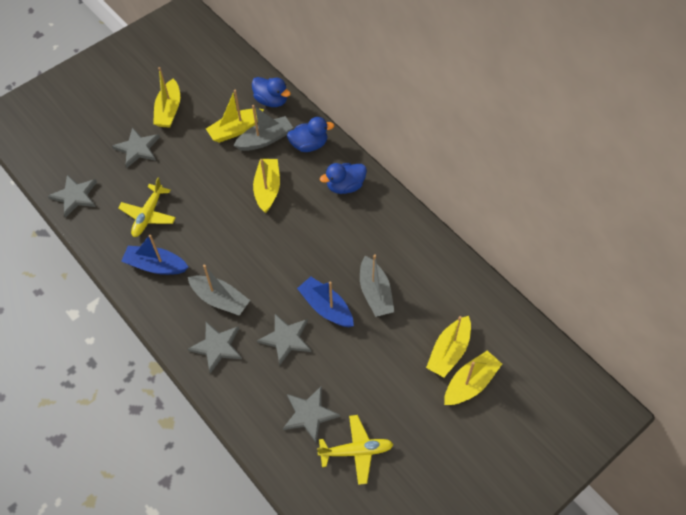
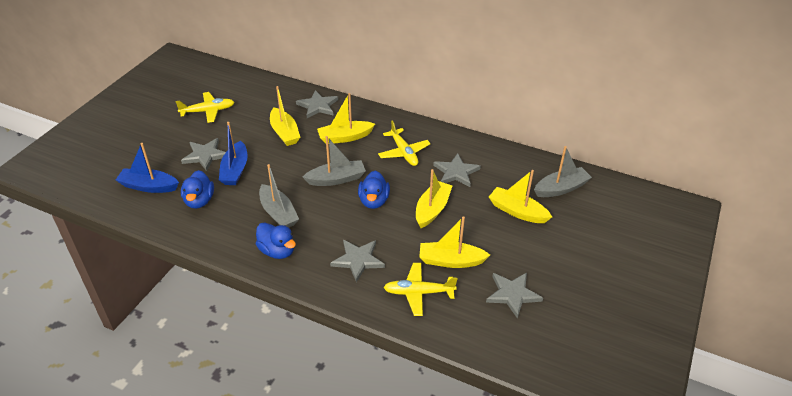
yellow plane: [118,178,176,237] [317,415,394,485] = 2 -> [176,92,234,123] [378,121,431,166] [383,263,457,316] = 3

